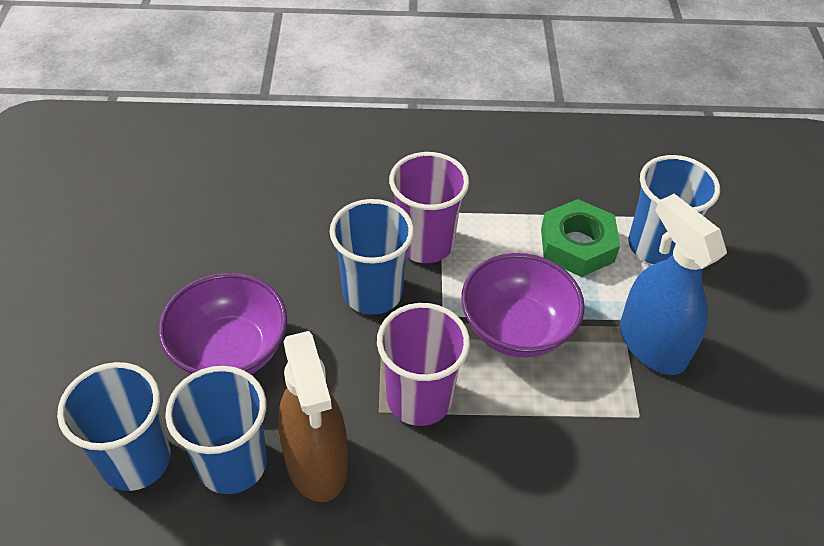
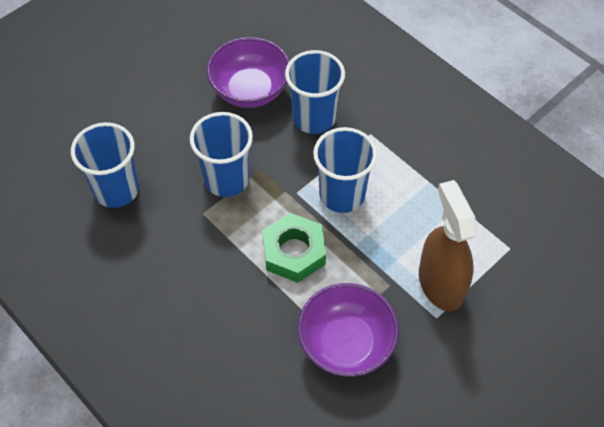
blue spray bottle: [620,194,727,375] = 1 -> none = 0
purple cup: [377,303,470,426] [389,152,469,263] = 2 -> none = 0

